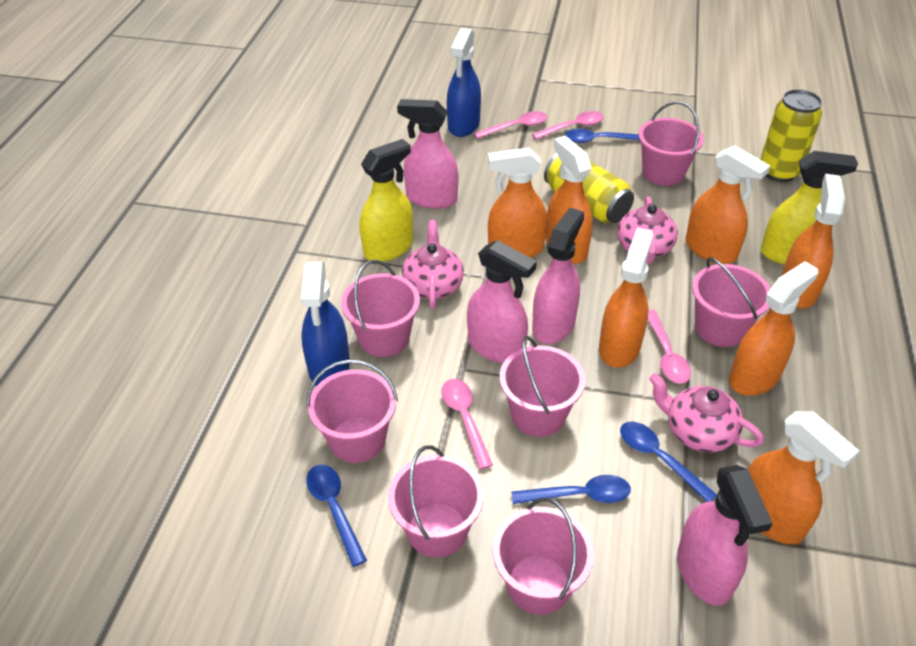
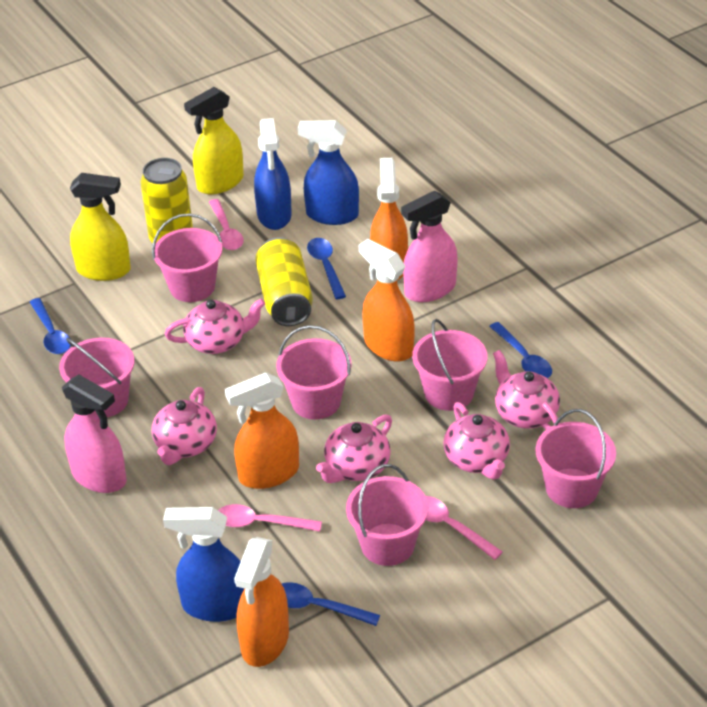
blue spray bottle: [301,262,350,386] [447,28,481,137] = 2 -> [163,507,244,622] [254,118,292,230] [298,120,359,225] = 3
orange spray bottle: [488,147,547,258] [546,136,593,264] [599,228,653,368] [685,145,770,264] [729,261,818,396] [748,411,859,545] [781,174,845,308] = 7 -> [225,373,299,489] [234,537,289,667] [359,239,414,362] [370,158,408,280] = 4
pink bucket: [307,359,398,463] [341,260,420,357] [388,445,484,557] [493,498,594,615] [500,336,585,437] [638,101,704,186] [692,257,771,347] = 7 -> [59,337,134,417] [152,213,222,302] [276,325,352,420] [346,464,428,566] [412,319,487,411] [535,409,616,508] = 6
pink spoon: [441,379,493,469] [474,111,547,139] [532,111,604,140] [648,310,691,384] = 4 -> [209,199,244,250] [218,504,322,532] [426,496,503,560] = 3
pink spray bottle: [397,99,458,209] [467,240,537,363] [532,208,584,344] [677,465,773,606] = 4 -> [62,374,127,493] [401,190,458,302] = 2
pink teapot: [402,220,464,309] [617,197,678,264] [649,373,764,452] = 3 -> [151,387,217,465] [165,299,265,354] [316,415,392,483] [443,402,510,480] [493,350,560,430] = 5

